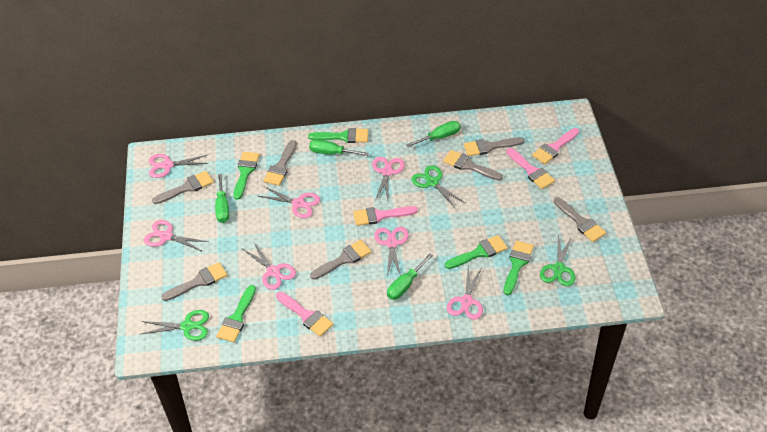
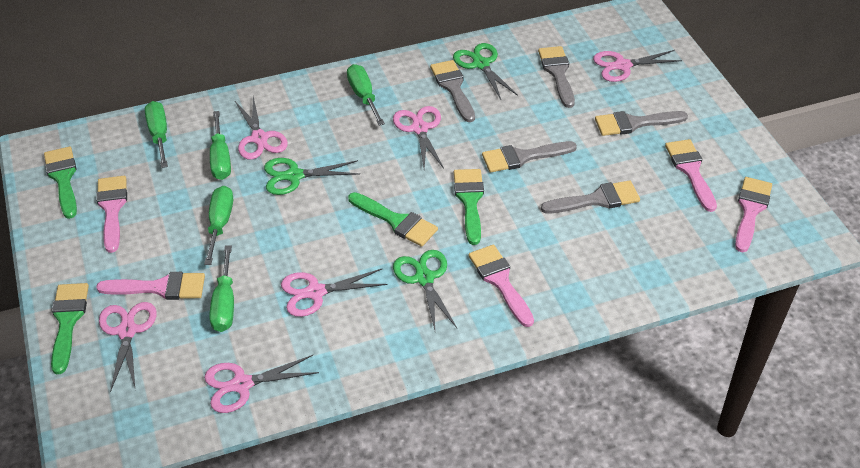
green brush: [216,285,256,342] [233,152,259,200] [308,128,368,143] [445,235,508,269] [503,241,534,295] = 5 -> [44,147,77,219] [51,283,89,374] [348,192,438,247] [454,169,484,245] = 4
green screwdriver: [215,174,229,223] [309,139,369,156] [387,253,433,300] [406,121,461,147] = 4 -> [145,101,168,168] [204,186,233,265] [209,245,234,332] [210,111,231,180] [347,64,385,126] = 5
grey brush: [152,171,213,204] [161,262,227,301] [263,140,297,186] [310,240,371,280] [443,150,503,181] [464,137,525,156] [554,197,606,242] = 7 -> [430,60,475,122] [482,141,577,172] [538,46,575,108] [541,180,640,213] [595,111,688,136] = 5
pink brush: [276,292,333,337] [353,206,418,226] [506,148,555,189] [532,128,579,164] = 4 -> [96,176,127,253] [96,272,205,300] [468,245,534,327] [665,139,717,212] [735,177,772,252] = 5
pink scissors: [144,220,209,251] [149,154,209,178] [243,241,296,290] [259,186,320,218] [372,157,405,201] [374,227,409,276] [447,266,483,320] = 7 -> [99,302,157,392] [204,355,319,413] [235,97,288,160] [281,269,388,317] [393,106,444,169] [593,50,682,82] = 6

